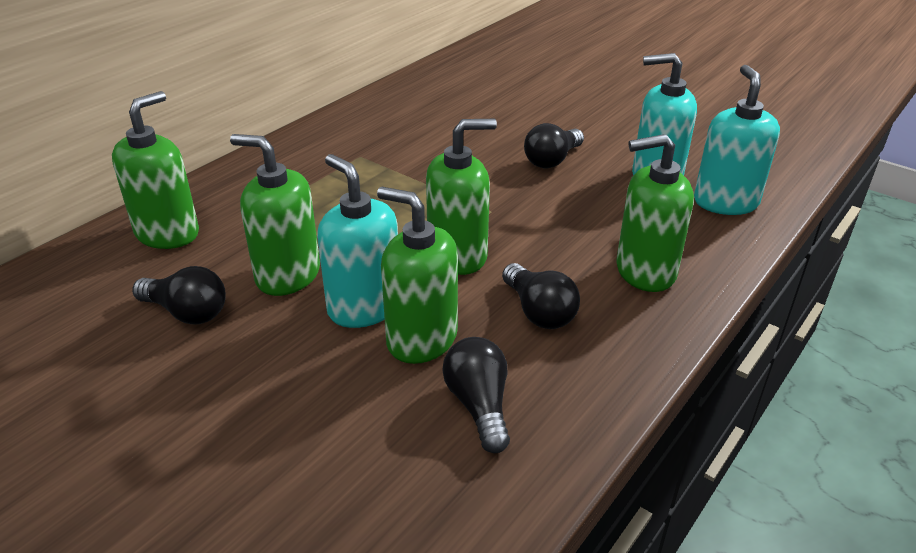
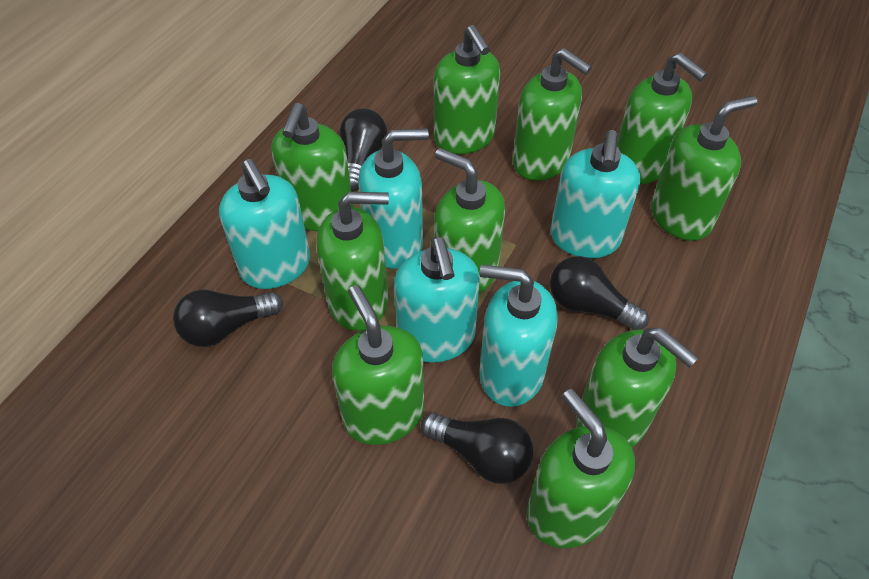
green soap dispenser: [112,91,199,249] [230,134,320,296] [377,187,458,364] [426,119,497,275] [616,134,694,292] = 5 -> [271,103,353,231] [316,192,389,331] [332,285,424,445] [434,25,500,154] [434,148,505,293] [513,48,592,181] [526,389,635,548] [576,328,699,447] [617,53,708,184] [651,96,757,241] = 10
turquoise soap dispenser: [317,154,398,328] [632,53,697,176] [694,65,780,215] = 3 -> [219,159,310,289] [358,128,429,269] [394,237,480,363] [479,264,558,407] [551,130,640,258] = 5

